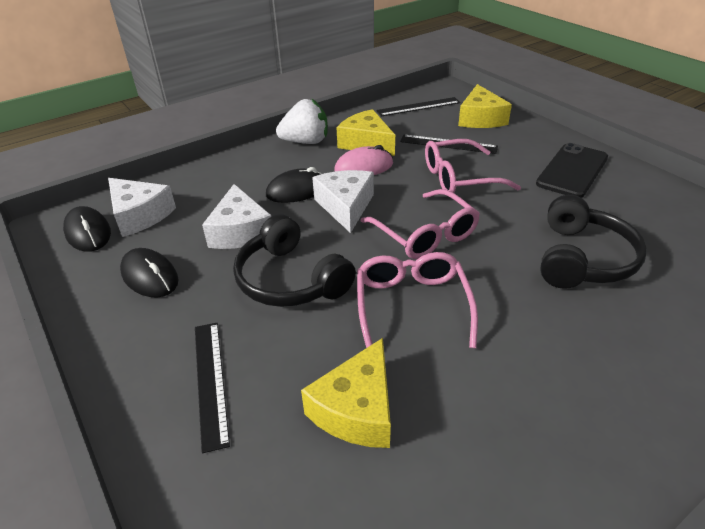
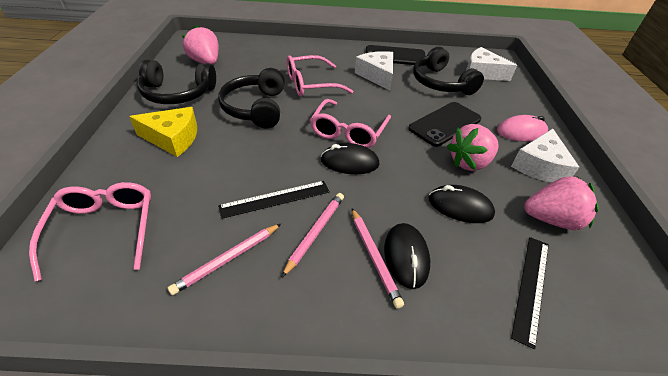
black headphones: [233,214,356,307] [540,195,647,289] = 2 -> [137,60,216,104] [218,68,285,129] [413,47,484,95] = 3
black phone: [536,143,608,198] = 1 -> [366,45,426,66] [408,102,482,147] = 2
black ruler: [195,323,230,453] [376,97,460,116] [400,135,498,154] = 3 -> [218,181,330,219] [511,237,549,349] = 2
pink pencil: none = 0 -> [168,224,281,295] [281,193,344,278] [352,208,404,309] = 3
pink strawberry: none = 0 -> [182,25,219,65] [447,124,499,171] [524,176,599,230] = 3
white strawberry: [276,98,328,144] = 1 -> none = 0
yellow cheese: [301,338,391,448] [336,109,395,156] [458,84,512,128] = 3 -> [129,107,197,157] = 1

